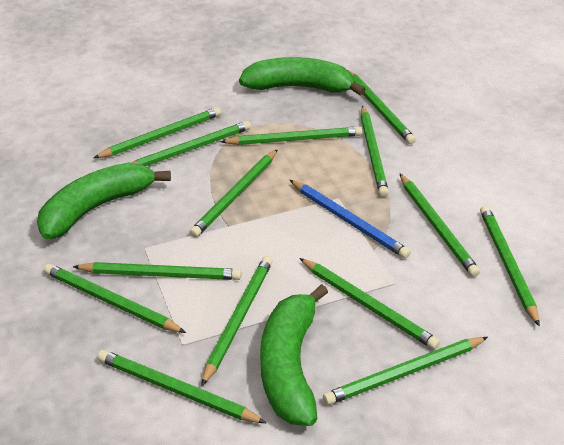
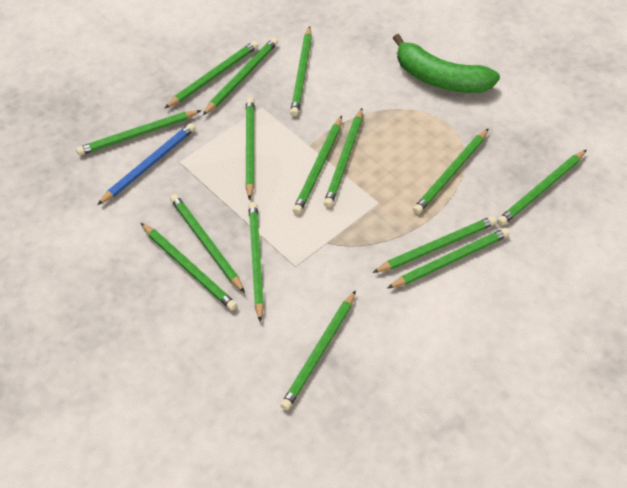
green banana: [37,162,171,240] [239,57,366,96] [260,284,328,426] = 3 -> [393,34,500,93] = 1
green pencil: [44,264,186,333] [73,262,241,280] [94,107,221,158] [97,350,266,423] [131,121,251,166] [190,149,278,238] [201,256,273,386] [220,126,362,145] [299,258,440,349] [323,337,488,405] [348,70,416,144] [361,106,389,197] [399,173,480,277] [480,206,540,327] = 14 -> [76,110,201,155] [141,223,237,311] [165,41,259,108] [170,194,245,293] [203,38,278,115] [245,98,254,200] [249,202,264,322] [280,290,356,410] [290,26,312,116] [293,116,342,214] [324,108,363,208] [372,216,497,273] [388,228,510,288] [413,128,489,214] [497,150,586,226] = 15

